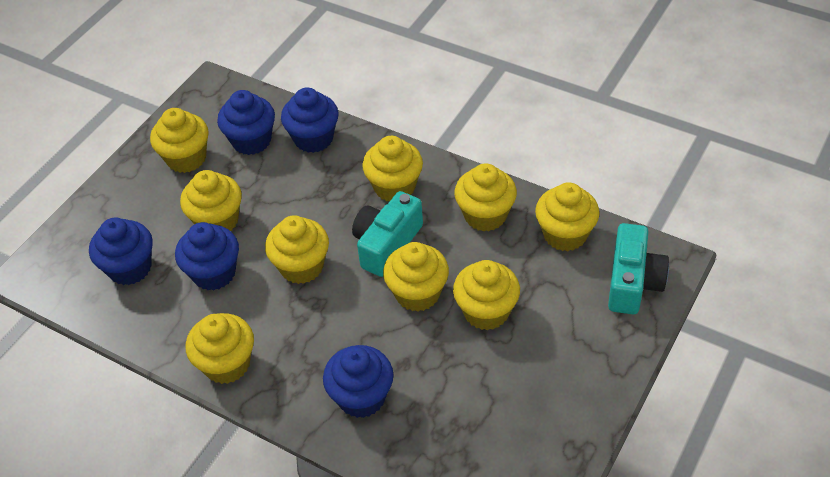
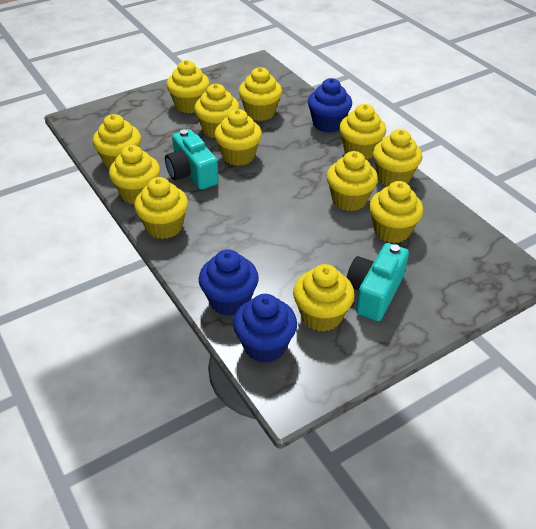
blue cupcake: [89,217,153,285] [175,222,239,291] [217,90,275,155] [281,87,338,153] [323,345,393,418] = 5 -> [199,249,259,316] [233,294,297,363] [308,78,352,133] = 3
yellow cupcake: [150,108,209,173] [180,170,242,231] [186,313,254,384] [265,215,329,284] [362,136,423,201] [383,242,449,312] [453,260,520,330] [454,163,517,232] [535,182,600,251] = 9 -> [93,114,141,169] [109,145,160,205] [134,177,188,239] [166,60,210,113] [194,84,240,138] [214,109,262,166] [239,67,282,121] [293,264,355,332] [326,151,378,211] [339,104,386,159] [369,181,423,243] [373,129,422,186] = 12

